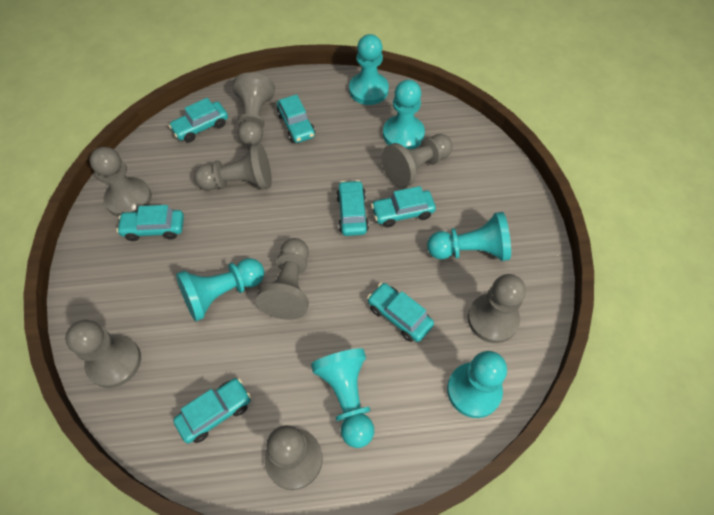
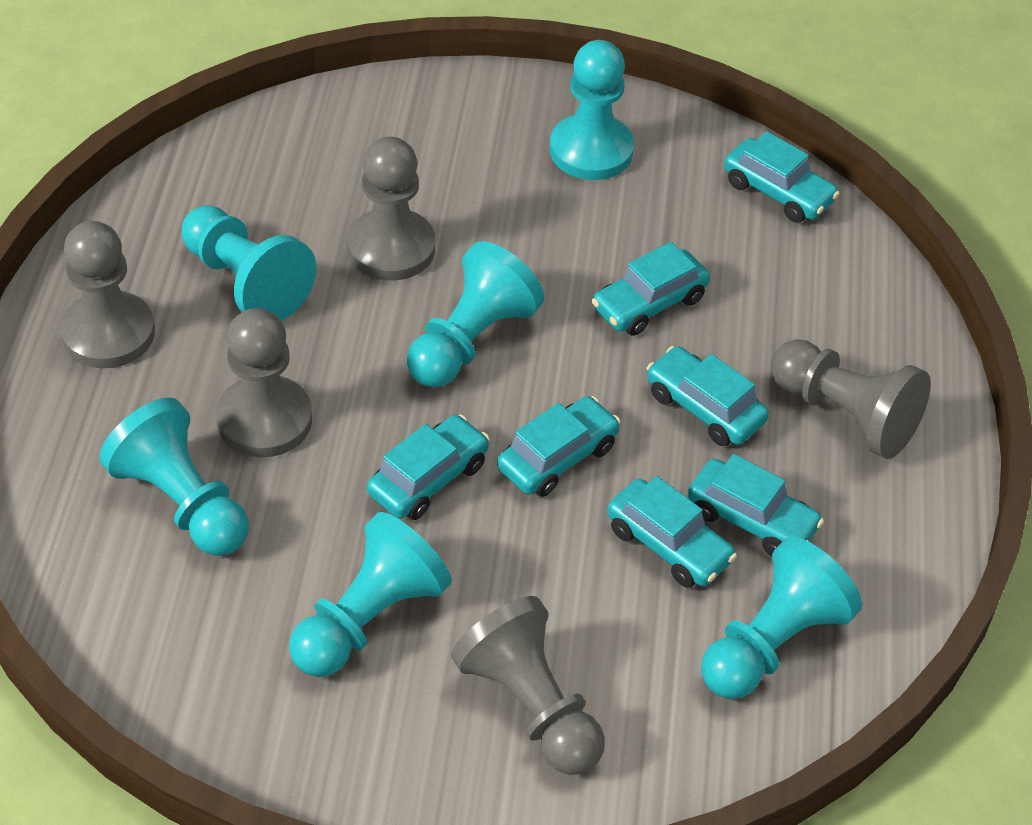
grey pawn: [65,320,141,388] [90,147,152,217] [194,143,272,190] [233,72,275,146] [256,238,309,320] [264,425,323,490] [381,134,453,188] [468,274,526,343] = 8 -> [60,221,155,368] [216,308,312,457] [347,136,435,281] [451,596,605,775] [771,339,931,459] = 5

